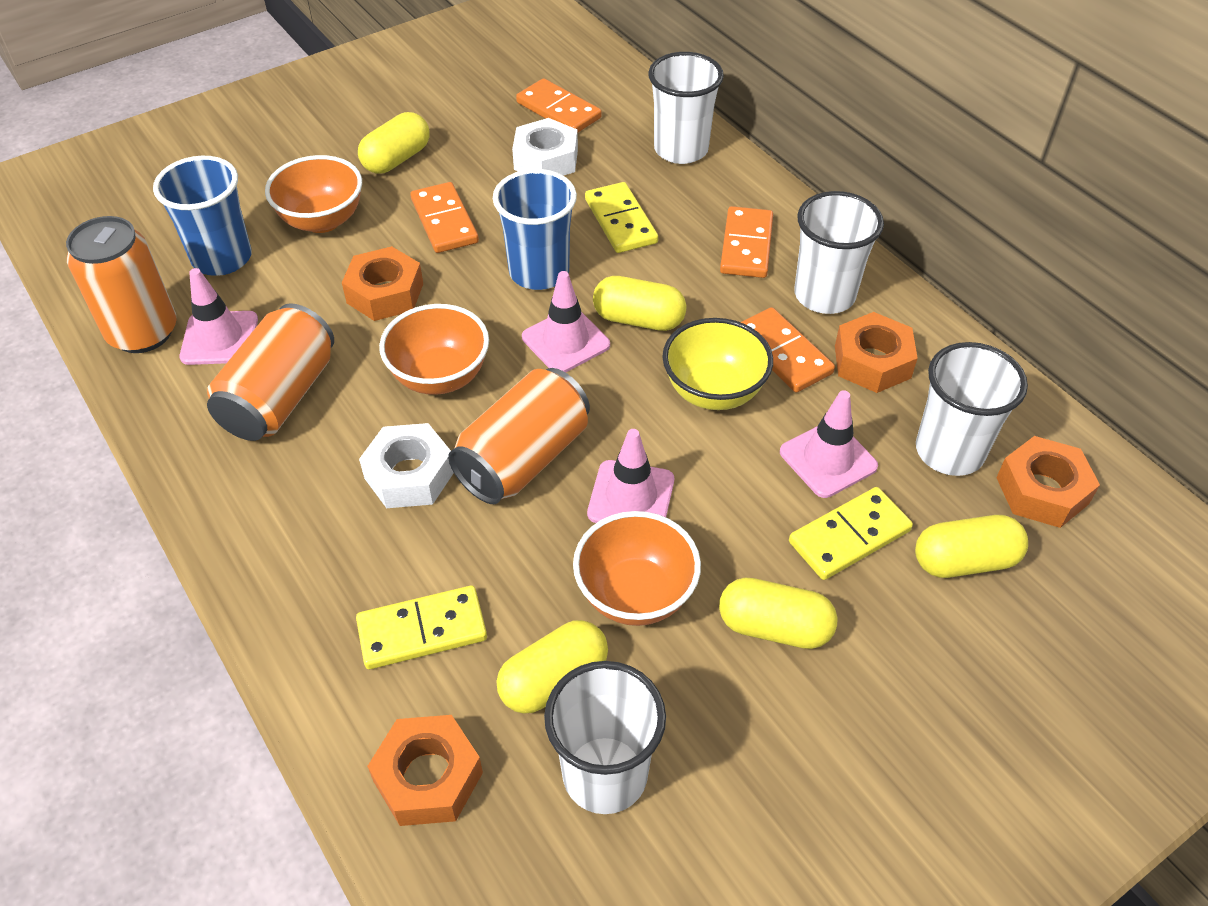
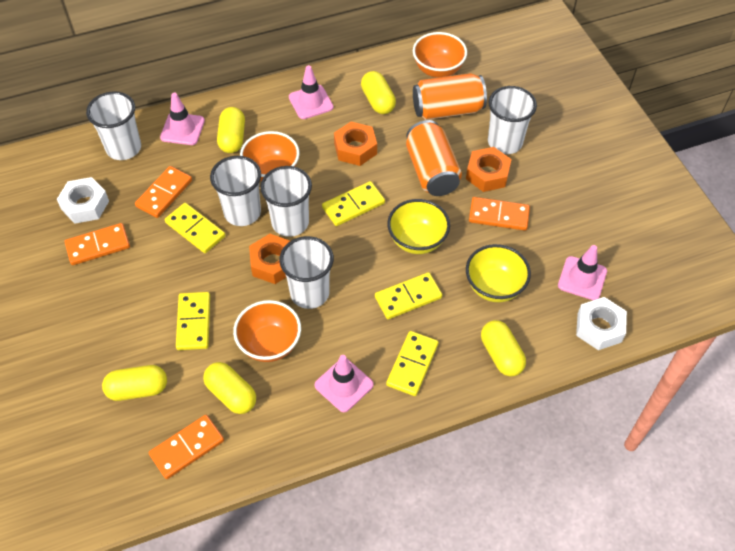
blue cup: [153,156,252,276] [493,169,577,290] = 2 -> none = 0
orange can: [66,216,177,353] [207,303,334,441] [448,368,590,504] = 3 -> [406,120,462,196] [413,73,487,120] = 2
orange nut: [342,246,423,321] [367,715,483,826] [835,312,918,393] [996,436,1100,528] = 4 -> [249,234,290,284] [334,121,377,166] [466,147,512,192] = 3
white cup: [544,661,666,814] [648,52,724,164] [794,191,884,314] [916,342,1028,476] = 4 -> [86,91,141,160] [210,156,261,226] [260,166,312,237] [279,236,334,309] [488,86,537,154] = 5
yellow bowl: [663,318,773,410] = 1 -> [387,199,450,254] [466,244,531,302] = 2
yellow domino: [356,586,487,669] [585,182,658,253] [789,487,913,580] = 3 -> [165,203,225,253] [176,292,210,350] [322,181,385,226] [375,272,442,319] [386,331,438,396] = 5

